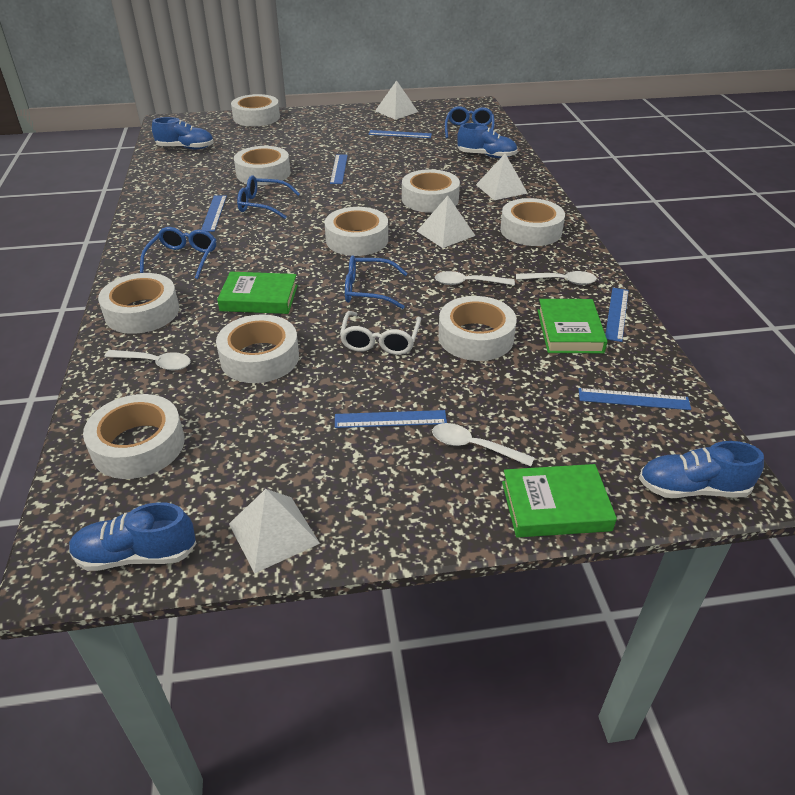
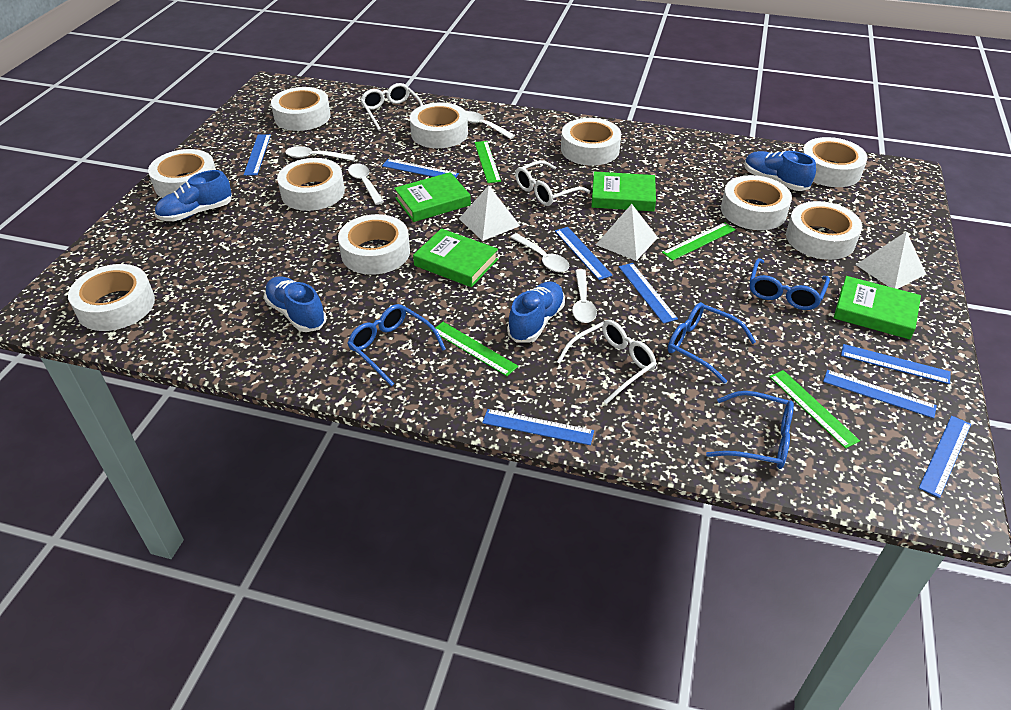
blue ruler: [201,195,227,232] [330,155,348,184] [335,410,447,428] [368,130,432,138] [579,388,691,410] [605,288,629,342] = 6 -> [244,134,271,176] [382,159,459,178] [482,409,594,445] [555,227,613,280] [619,263,678,324] [823,370,937,418] [841,344,951,384] [919,416,971,498] = 8
green book: [217,272,298,314] [502,464,617,538] [538,299,608,353] = 3 -> [394,172,471,222] [413,229,498,287] [591,172,656,211] [834,276,921,339] = 4
green ruler: none = 0 -> [432,322,518,376] [474,141,501,183] [662,222,736,261] [769,370,860,449] = 4
white glasses: [340,311,421,355] = 1 -> [360,83,423,130] [515,160,590,206] [557,320,657,404] = 3
white pyramid: [229,489,320,573] [375,80,418,120] [417,196,475,248] [476,154,528,200] = 4 -> [459,185,520,241] [596,204,658,261] [856,231,926,289] = 3
white spoon: [105,350,191,370] [432,423,535,466] [435,271,515,285] [516,271,597,285] = 4 -> [285,146,355,161] [348,163,384,205] [466,111,515,139] [510,233,570,272] [572,269,597,323] = 5
white tape: [83,394,185,479] [98,273,179,334] [216,314,299,383] [231,94,280,126] [234,146,290,185] [325,207,388,256] [402,169,460,213] [438,296,517,361] [500,198,565,246] = 9 -> [68,264,155,331] [148,149,216,198] [271,87,331,131] [277,158,345,211] [338,214,410,275] [410,102,468,148] [561,118,621,166] [721,175,792,230] [786,201,862,260] [802,137,868,187] = 10

